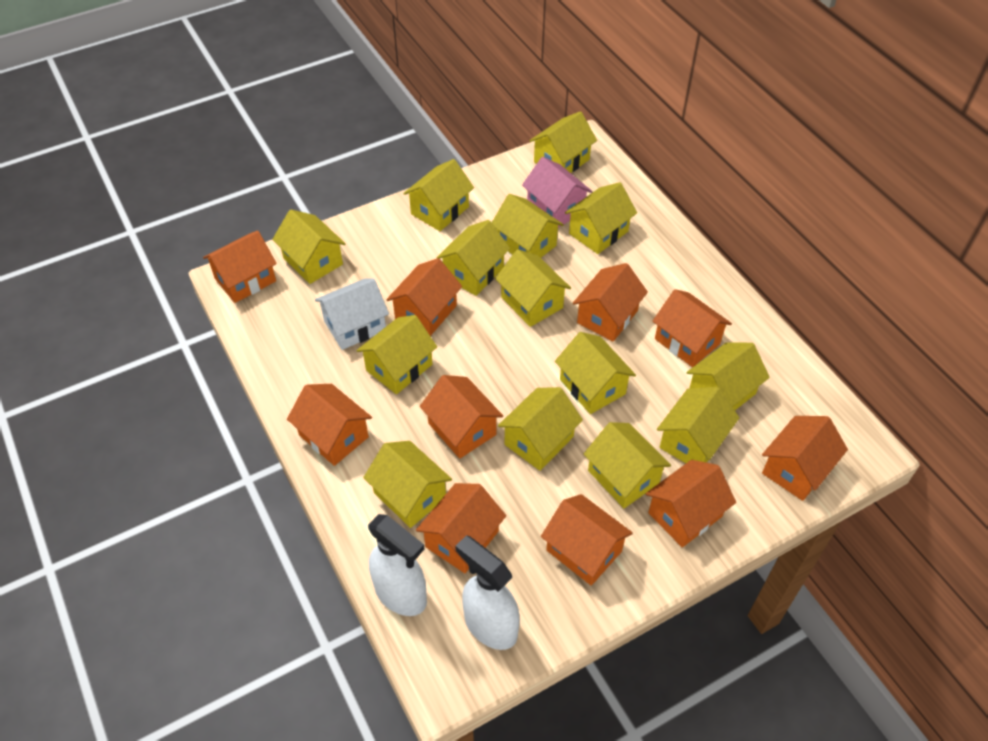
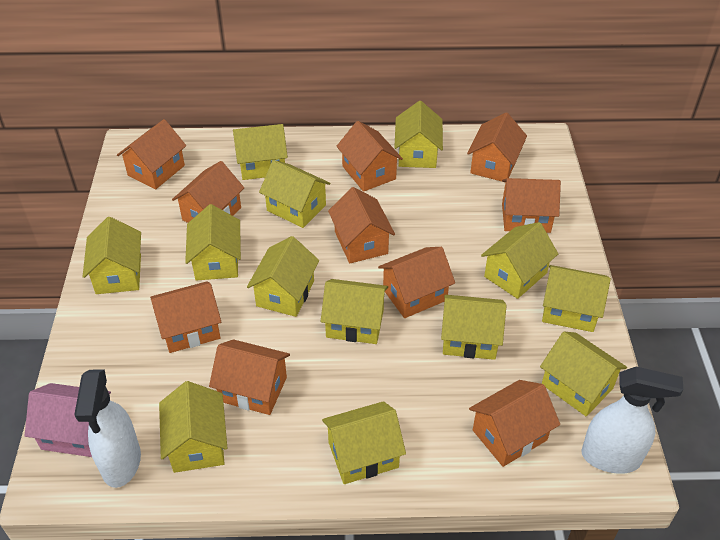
white house: [315,278,389,350] = 1 -> none = 0
yellow house: [272,210,346,284] [356,315,437,394] [363,441,452,528] [403,159,474,231] [436,220,510,296] [492,194,564,258] [495,249,571,327] [498,387,583,471] [529,111,597,173] [555,332,636,414] [565,182,637,254] [584,422,671,508] [657,387,739,463] [687,342,770,410] = 14 -> [83,217,141,294] [159,381,227,473] [185,204,241,281] [233,124,288,180] [247,236,319,317] [259,160,331,228] [321,279,388,344] [322,401,406,484] [394,101,443,168] [441,295,506,360] [481,222,558,299] [540,332,627,416] [542,265,611,332] = 13

